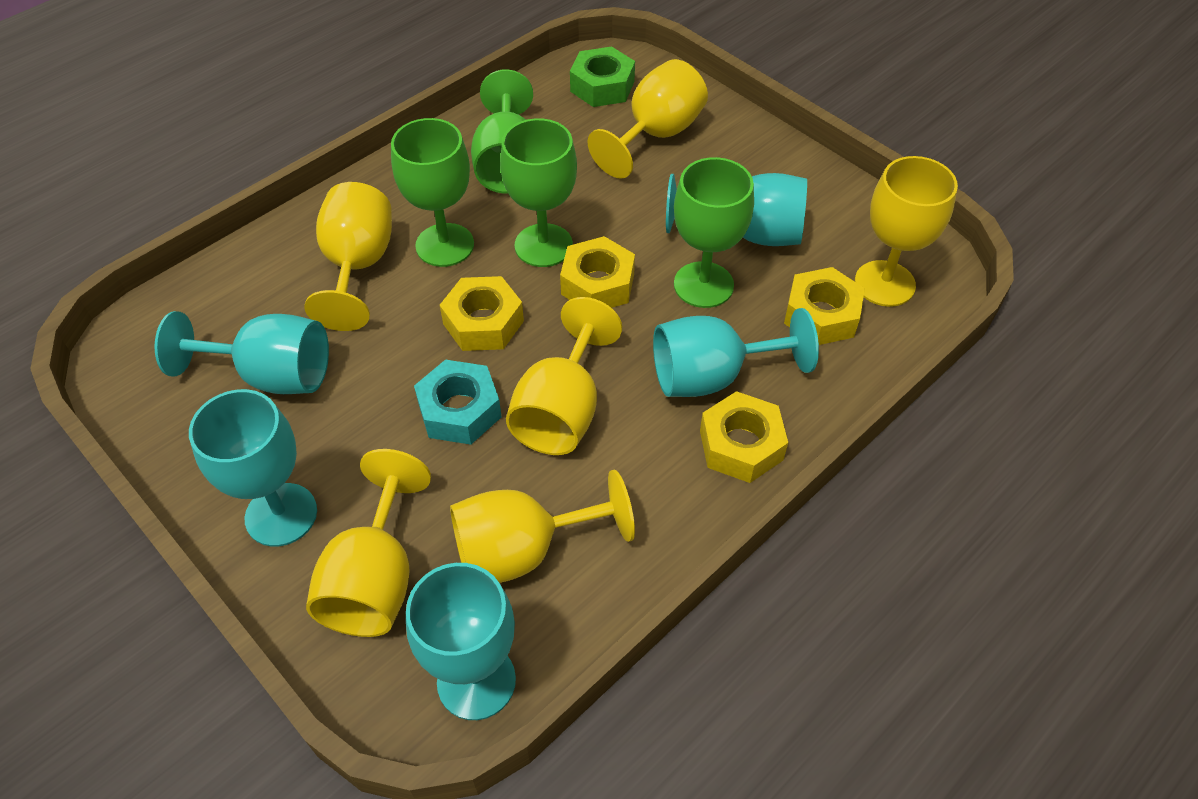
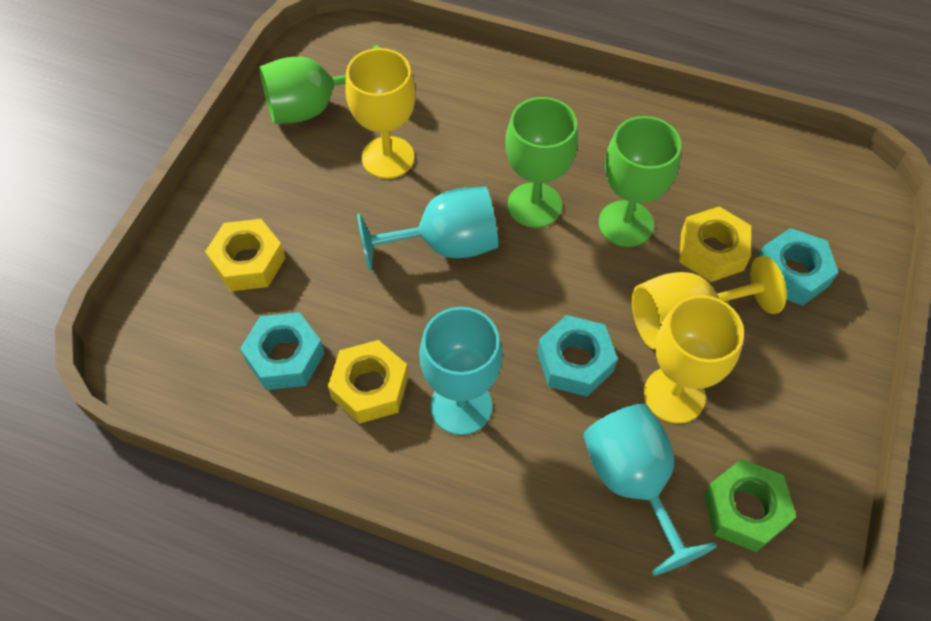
green goblet: [391,118,474,267] [471,69,533,194] [500,118,577,267] [674,157,754,308] = 4 -> [259,45,379,124] [505,97,578,228] [599,116,681,247] = 3
turquoise goblet: [154,311,329,394] [189,389,317,547] [406,563,516,720] [653,308,819,397] [666,173,807,246] = 5 -> [357,186,498,271] [419,307,503,435] [583,404,717,575] = 3
turquoise nut: [414,360,502,445] = 1 -> [240,312,324,390] [537,315,618,397] [758,228,838,306] = 3
yellow goblet: [304,182,392,331] [306,449,431,637] [450,470,635,583] [506,297,622,455] [587,59,708,179] [855,156,958,307] = 6 -> [345,48,416,179] [632,256,787,349] [644,295,744,424] = 3
yellow nut: [440,276,524,351] [560,236,635,308] [700,391,788,483] [784,267,865,345] = 4 -> [205,219,285,291] [328,340,408,424] [679,206,751,282] = 3

